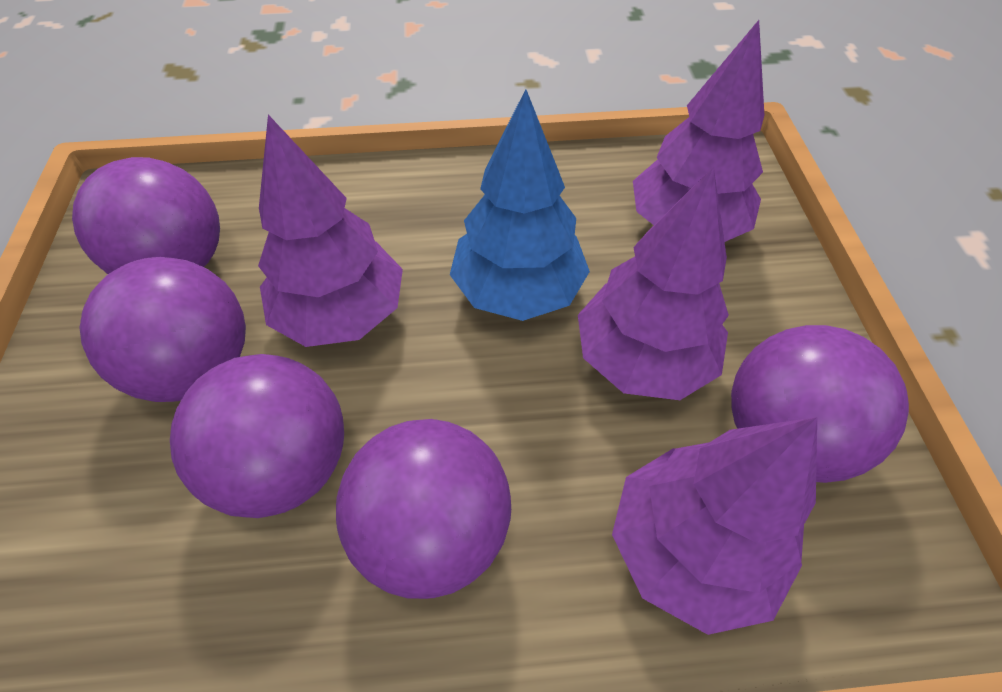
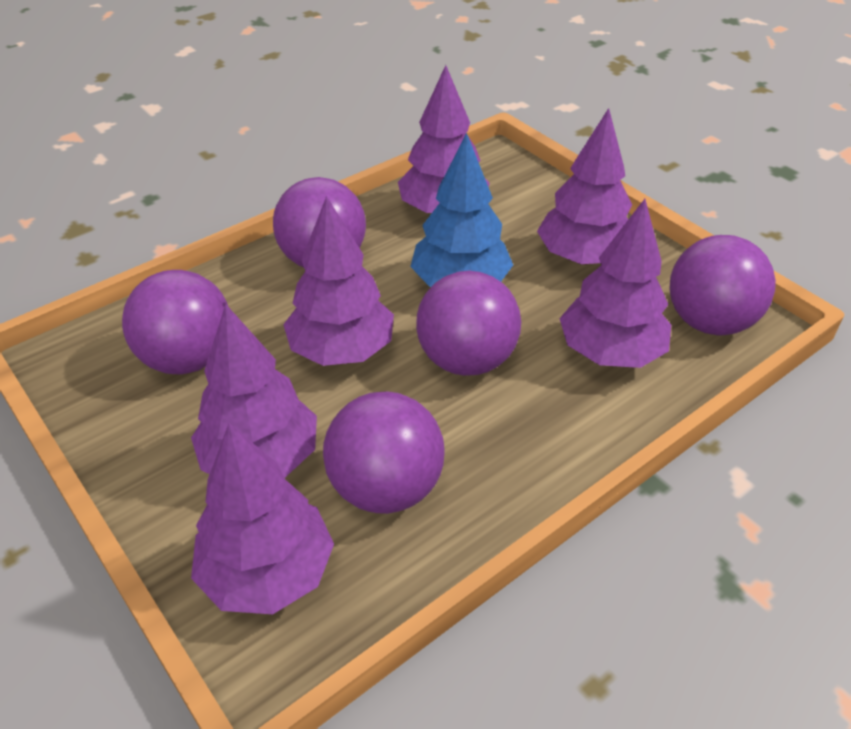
purple tree: [258,115,403,347] [578,167,729,400] [612,417,817,635] [633,20,764,242] = 4 -> [191,304,317,478] [191,423,334,614] [283,196,394,366] [398,65,490,213] [537,108,632,265] [559,199,671,368] = 6

